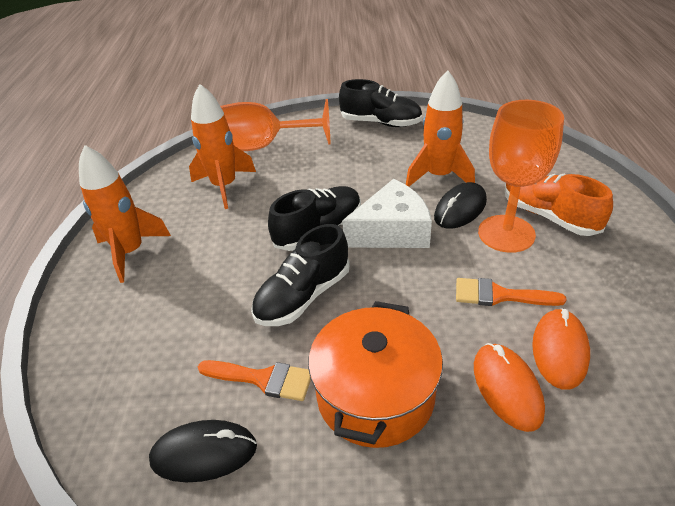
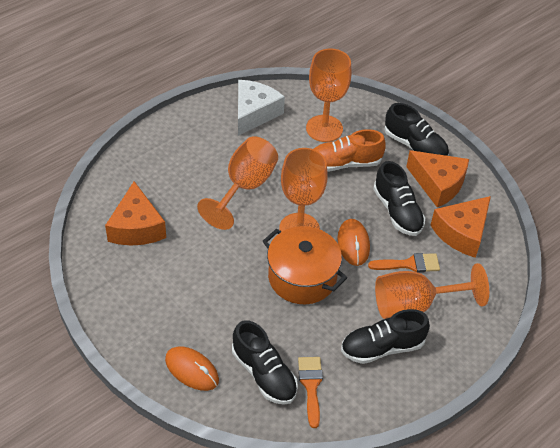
black mouse: [149,420,257,482] [434,182,487,229] = 2 -> none = 0
black shoe: [251,224,350,326] [268,186,361,251] [339,79,423,127] = 3 -> [232,320,298,405] [341,309,430,364] [373,161,425,236] [384,103,449,156] = 4
orange cheese: none = 0 -> [105,181,166,246] [406,150,469,207] [430,196,491,258] = 3
orange goblet: [220,99,331,151] [478,100,564,253] = 2 -> [197,136,278,230] [279,148,328,231] [306,48,352,142] [375,263,489,319] = 4
orange rocket: [79,145,171,283] [189,84,256,209] [406,70,475,187] = 3 -> none = 0

